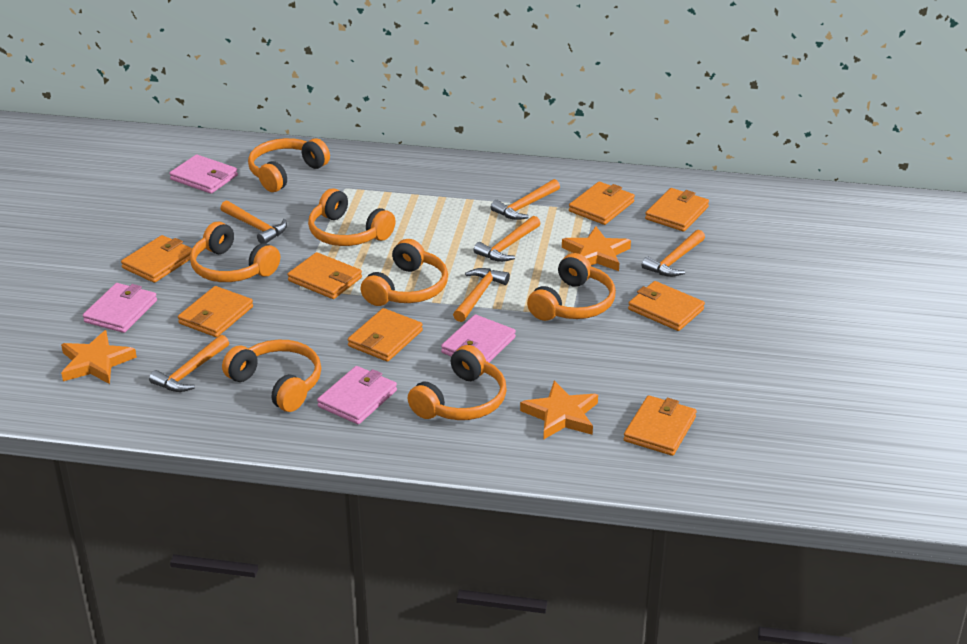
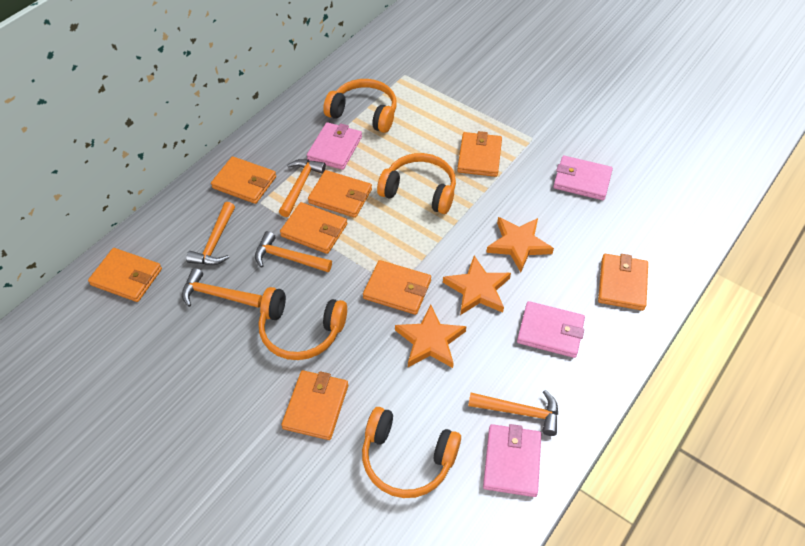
orange hammer: [149,335,229,392] [220,201,287,244] [453,268,510,322] [474,216,541,262] [491,179,560,220] [642,230,705,277] = 6 -> [182,268,262,308] [186,202,235,265] [255,231,332,272] [279,159,326,217] [468,390,558,436] = 5
orange headphones: [190,222,280,282] [222,340,321,412] [248,138,330,192] [308,188,395,246] [361,239,448,306] [407,345,507,420] [527,253,616,321] = 7 -> [259,287,347,360] [323,79,397,133] [362,407,461,498] [377,153,456,214] = 4

